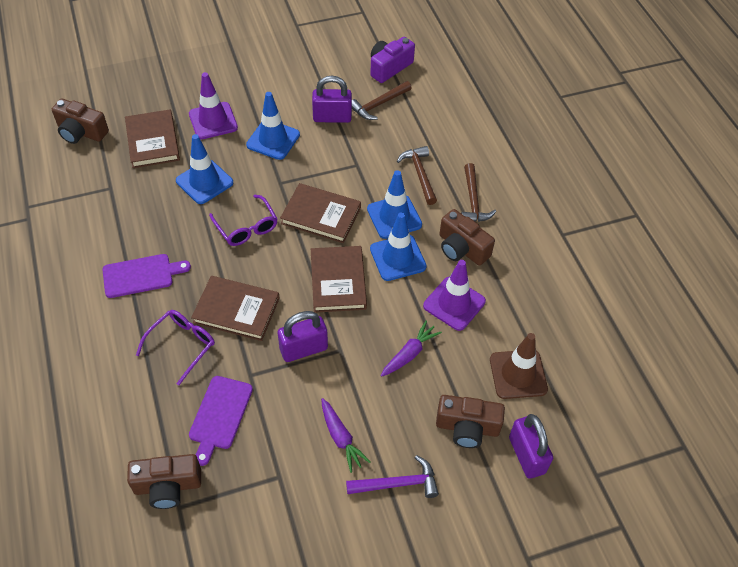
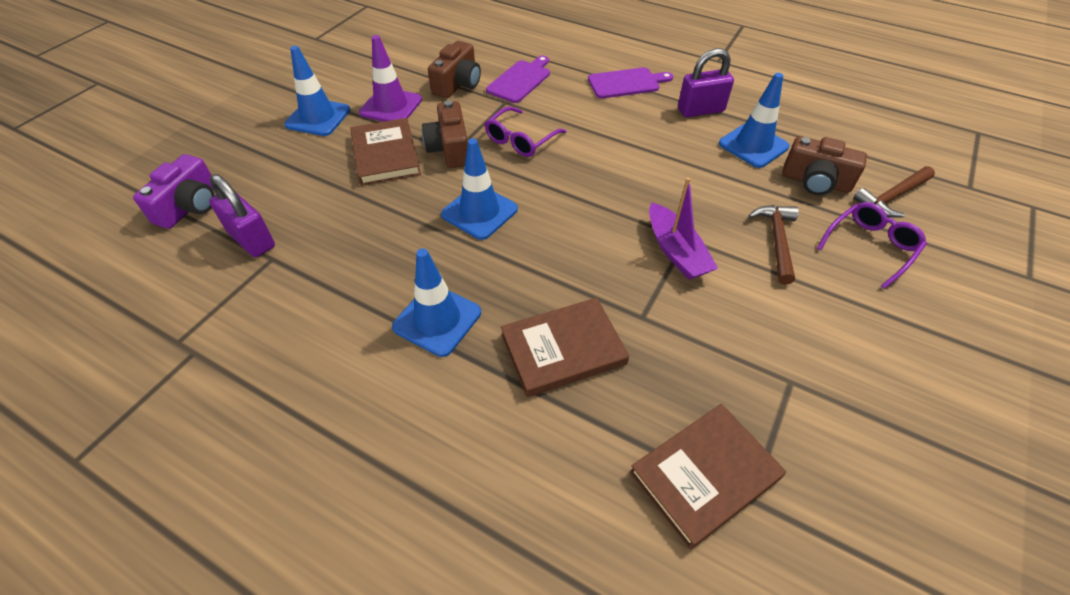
brown book: [125,109,180,168] [191,276,280,341] [280,183,361,243] [311,246,367,313] = 4 -> [350,118,421,186] [501,298,629,397] [629,404,786,549] = 3
brown camera: [52,99,109,144] [127,454,201,509] [436,395,505,448] [439,209,495,266] = 4 -> [422,100,468,168] [428,41,481,98] [782,136,867,195] = 3
brown hammer: [352,81,412,120] [397,146,437,205] [461,163,496,222] = 3 -> [749,205,799,285] [853,166,935,218] = 2
brown traffic cone: [490,333,548,399] = 1 -> none = 0
purple boat: none = 0 -> [649,177,718,280] = 1
purple carrot: [321,398,371,473] [380,320,442,377] = 2 -> none = 0
purple hammer: [346,455,439,498] = 1 -> none = 0
purple padlock: [278,311,328,362] [312,75,352,123] [509,414,553,479] = 3 -> [209,174,275,257] [678,48,734,117] = 2
purple traffic cone: [189,72,238,139] [423,260,486,331] = 2 -> [359,35,422,122] = 1

